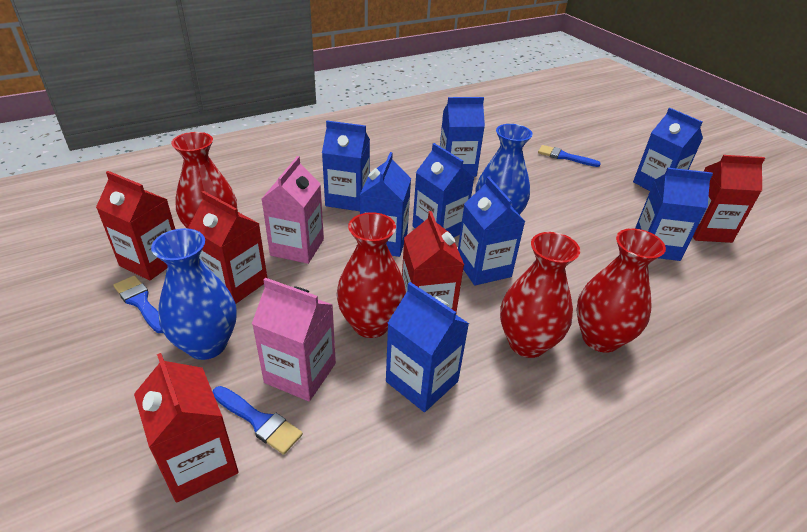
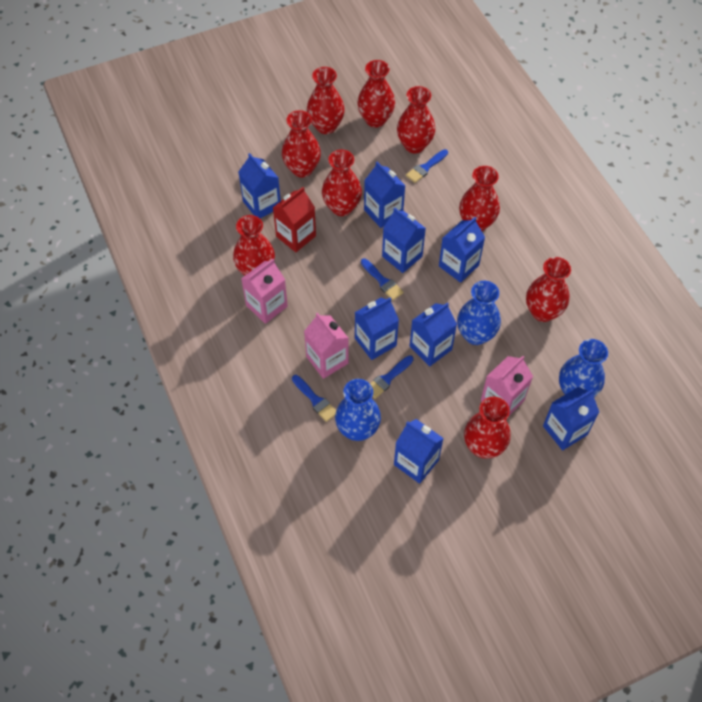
blue brush: [113,275,163,333] [212,386,303,455] [538,145,601,167] = 3 -> [292,375,336,422] [361,258,404,300] [370,355,413,399] [406,149,448,183] = 4
blue vase: [151,228,237,360] [475,124,533,215] = 2 -> [335,379,381,441] [457,281,501,345] [559,339,608,397] = 3
pink carton: [252,278,336,401] [262,156,324,264] = 2 -> [241,259,288,324] [304,312,349,379] [481,356,533,417] = 3
red carton: [96,171,175,281] [134,353,239,503] [188,191,267,304] [402,211,464,313] [693,155,765,243] = 5 -> [273,187,316,252] = 1
red vase: [171,132,237,229] [336,212,406,338] [500,232,580,358] [576,228,666,353] = 4 -> [233,215,275,276] [282,110,321,178] [307,67,345,134] [322,150,362,216] [357,60,395,128] [397,86,435,153] [459,166,500,231] [464,397,511,459] [526,257,571,322] = 9

